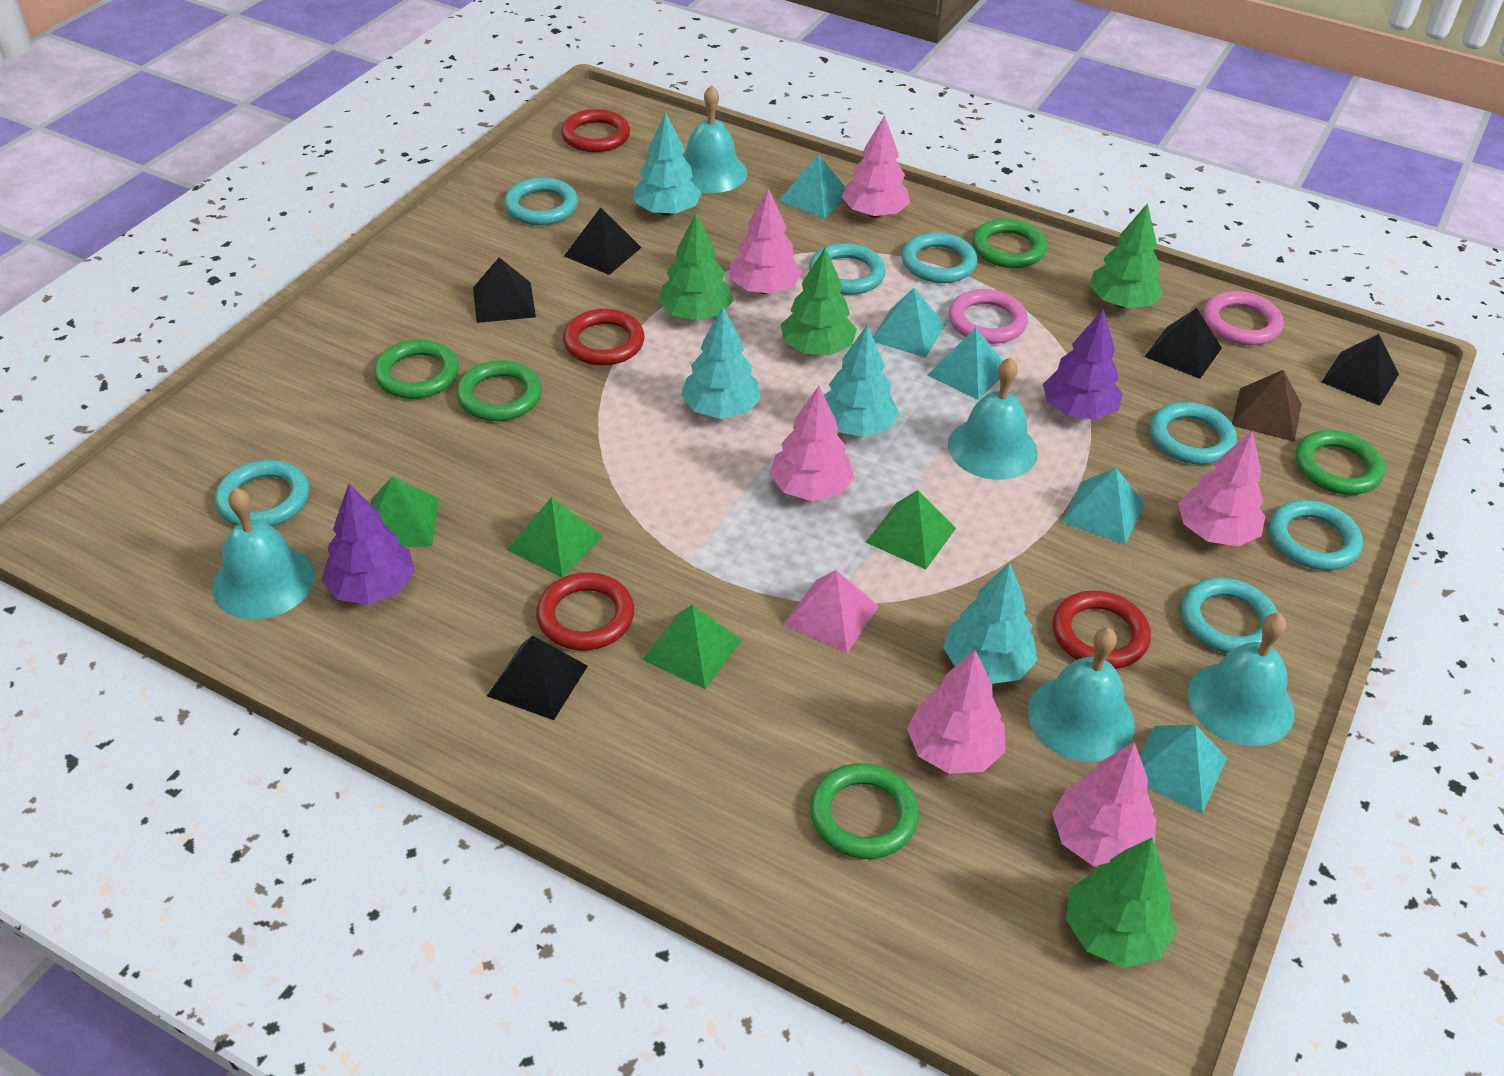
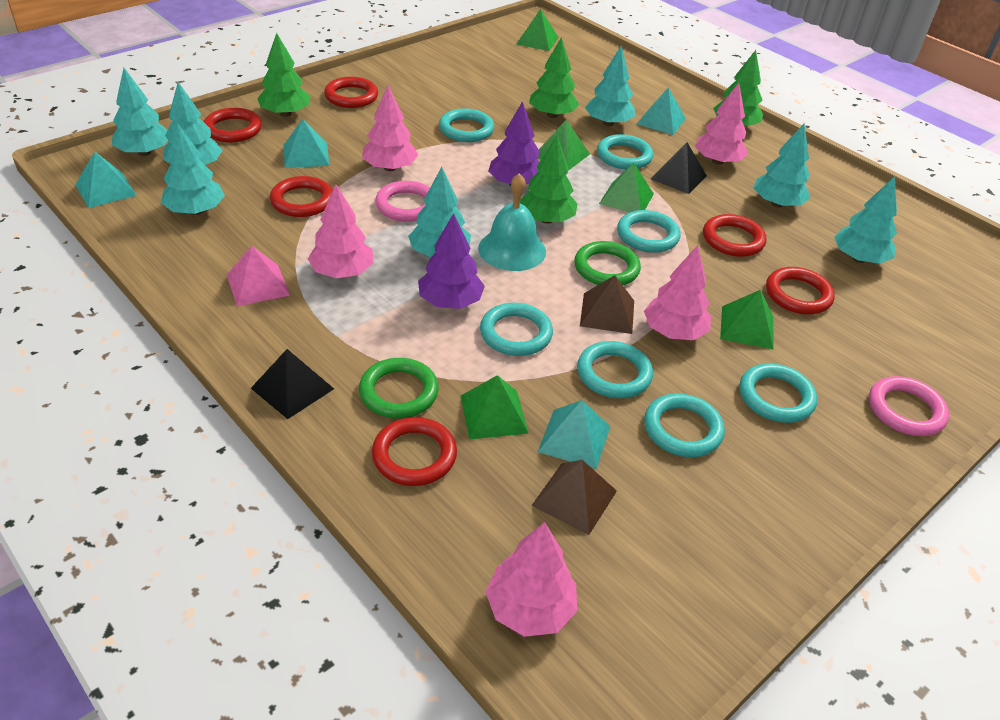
black pyramid: [473,257,536,323] [487,635,588,720] [564,207,642,275] [1144,308,1222,379] [1321,334,1399,406] = 5 -> [251,349,334,419] [651,143,707,194] = 2
brown pyramid: [1232,370,1302,442] = 1 -> [531,460,617,535] [580,275,634,334] = 2
green pyramid: [370,476,439,547] [507,497,603,578] [642,605,742,689] [865,490,956,569] = 4 -> [460,375,529,439] [517,9,559,51] [538,120,590,171] [599,163,654,213] [720,290,773,349] = 5
green ring: [374,340,459,399] [456,360,542,421] [810,763,919,859] [972,218,1047,268] [1295,430,1385,495] = 5 -> [359,358,439,418] [574,241,641,285] = 2
pink tree: [730,188,802,294] [770,386,854,501] [841,115,910,218] [907,650,1005,774] [1052,742,1156,866] [1178,430,1265,546] = 6 -> [308,184,373,278] [362,85,418,171] [486,522,577,637] [644,245,711,340] [695,83,748,165] = 5
red ring: [536,573,634,650] [561,109,630,152] [563,309,645,366] [1053,591,1151,669] = 4 -> [203,108,262,142] [270,176,333,217] [324,77,378,108] [372,417,457,486] [703,214,766,257] [766,267,835,314] = 6
turquoise bell: [212,488,315,619] [684,85,747,193] [948,357,1038,480] [1028,628,1135,762] [1188,613,1295,746] = 5 -> [478,173,546,271] = 1
turquoise pyramid: [779,154,846,218] [873,288,946,358] [927,328,1002,400] [1062,467,1145,545] [1140,725,1227,813] = 5 -> [75,152,137,208] [284,119,329,168] [538,400,610,469] [637,87,686,135] = 4
turquoise tree: [633,113,702,216] [681,307,762,419] [824,325,899,437] [943,562,1038,684] = 4 -> [112,68,168,156] [161,123,225,215] [163,82,222,165] [408,167,471,257] [585,46,635,126] [754,124,811,208] [834,176,897,264] = 7

